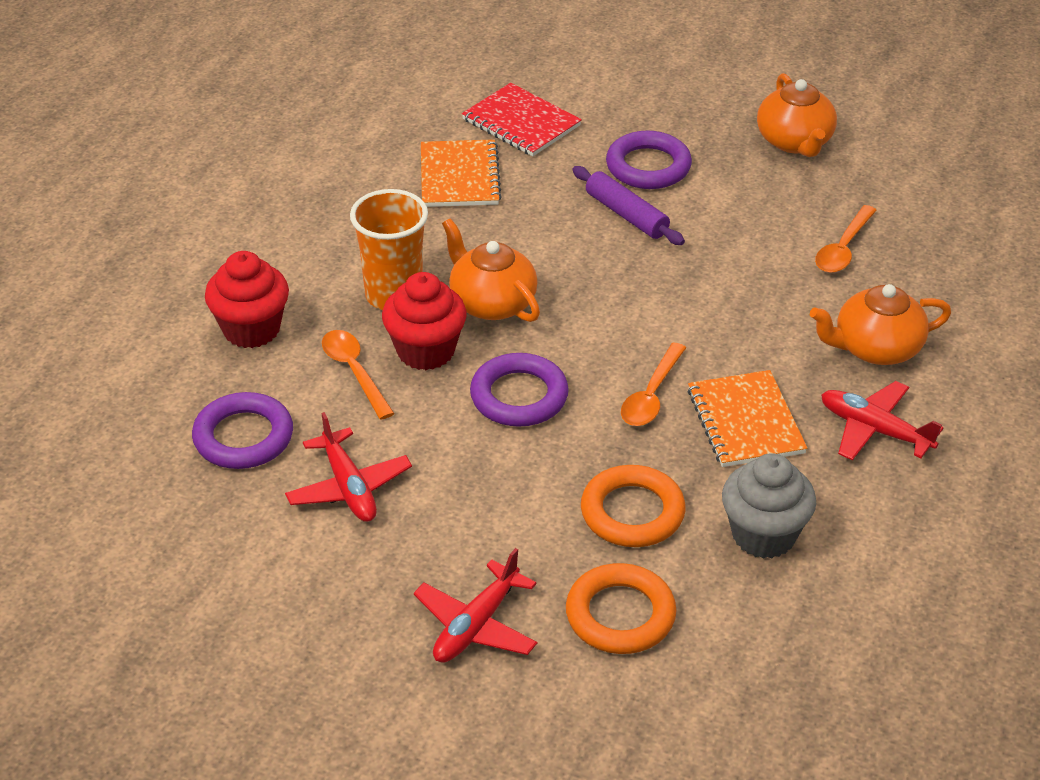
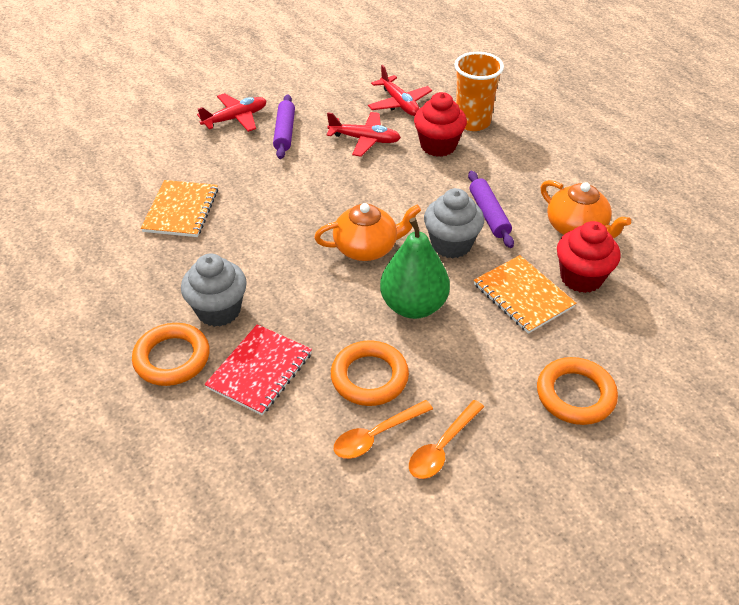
green pear: none = 0 -> [380,217,450,319] = 1
grey cupcake: [722,453,816,559] = 1 -> [181,254,247,327] [424,188,484,258] = 2
orange ring: [566,563,677,654] [581,465,686,547] = 2 -> [132,323,210,386] [331,340,409,406] [537,357,618,425] = 3
orange spoon: [322,330,395,420] [621,343,686,426] [815,205,877,273] = 3 -> [334,400,433,459] [409,400,484,479] = 2
orange teapot: [442,218,540,322] [757,73,837,157] [810,284,951,365] = 3 -> [314,203,421,261] [541,180,631,238] = 2
purple ring: [192,392,293,469] [470,353,569,427] [606,131,692,189] = 3 -> none = 0
purple rolling pin: [572,166,685,245] = 1 -> [273,94,295,159] [468,171,514,248] = 2

